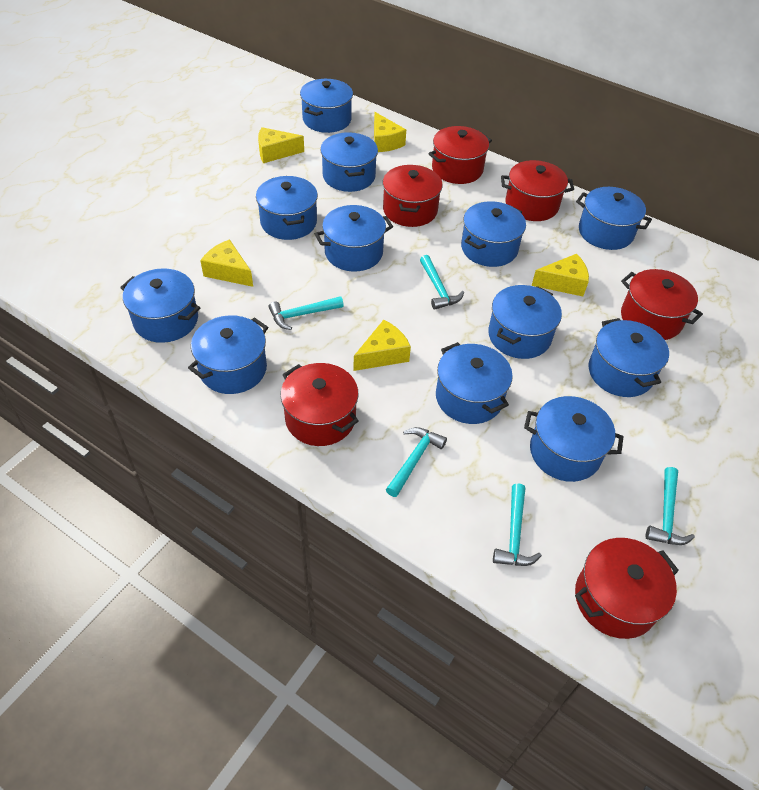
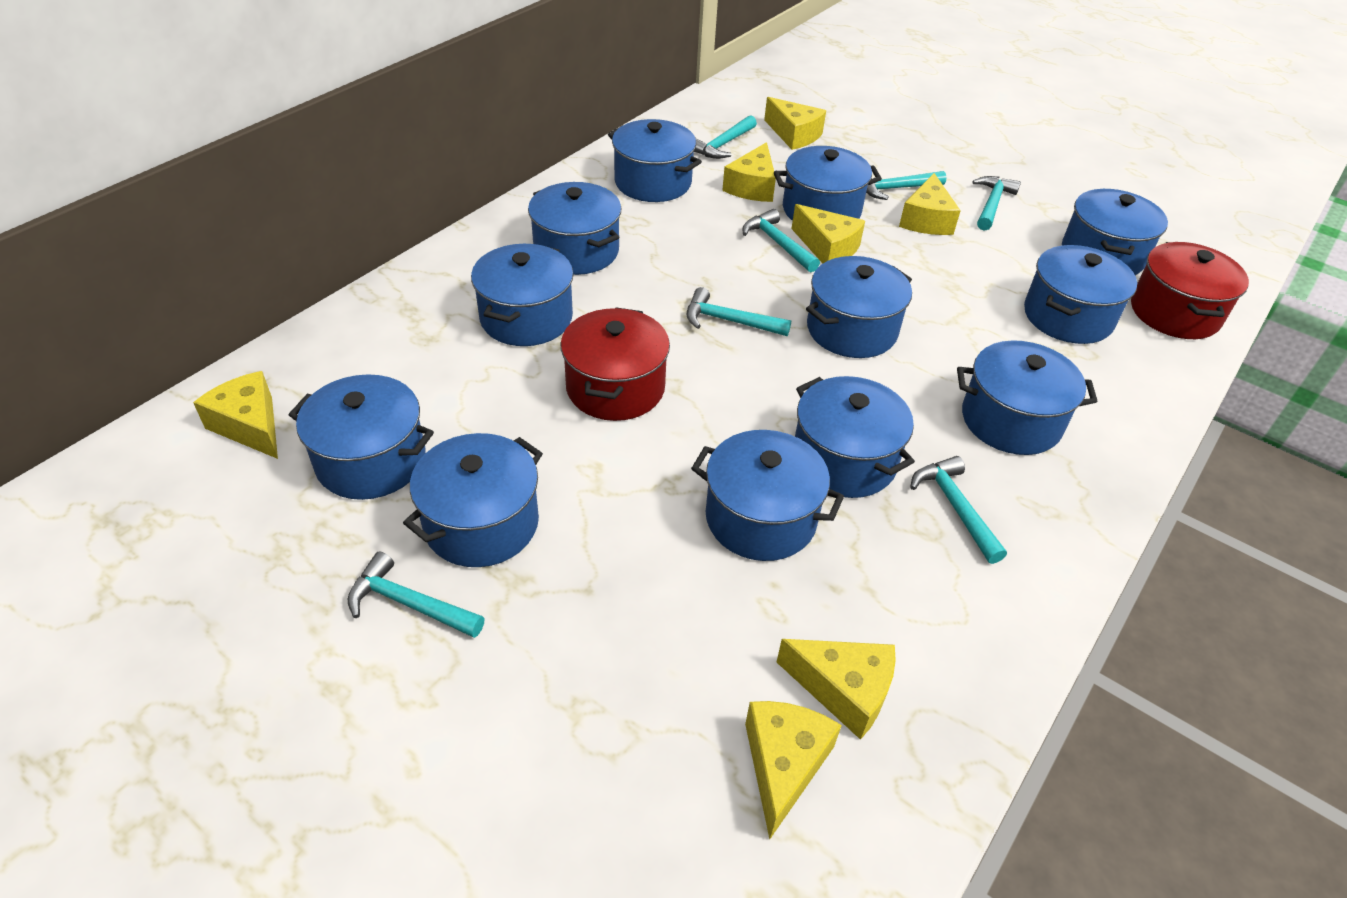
red pot: [280,363,359,446] [383,165,443,227] [428,126,492,184] [501,160,574,221] [575,538,679,639] [621,269,703,340] = 6 -> [560,308,670,421] [1131,242,1249,339] = 2
turquoise hammer: [269,296,344,330] [386,427,447,497] [420,255,464,310] [493,483,542,566] [646,467,695,545] = 5 -> [348,552,485,638] [686,287,791,336] [694,115,757,159] [743,209,820,272] [866,171,947,200] [910,456,1007,564] [972,176,1021,231] = 7
yellow cheese: [200,239,253,287] [258,127,304,163] [354,320,411,371] [374,112,406,152] [532,254,589,296] = 5 -> [193,371,278,459] [722,142,776,202] [745,701,842,839] [764,97,826,150] [777,639,896,740] [791,204,865,264] [899,173,961,235] = 7

